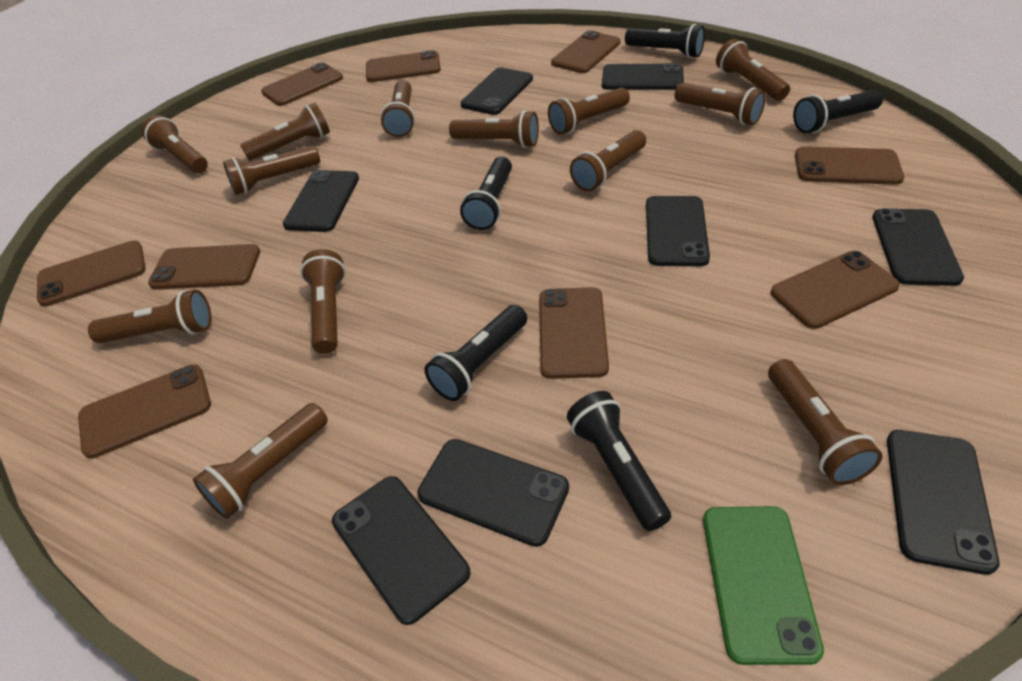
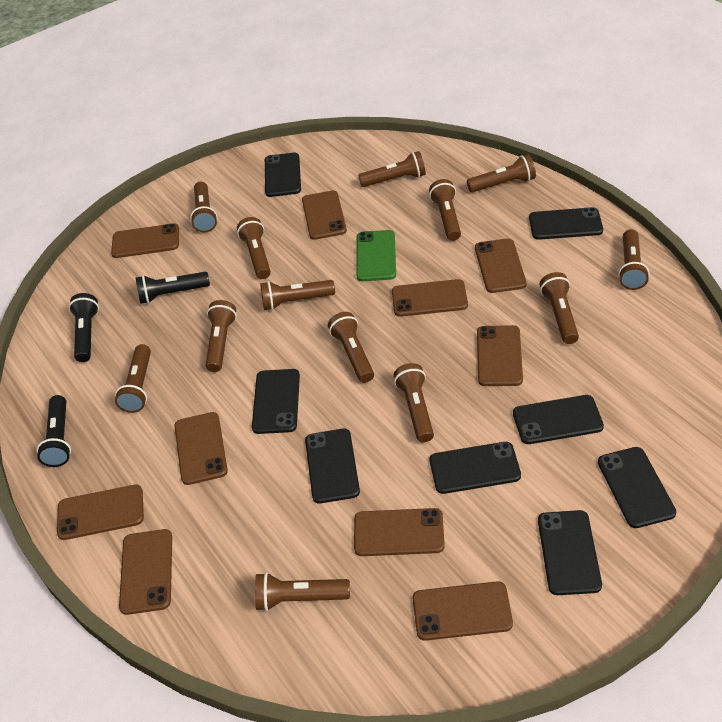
black flashlight: [425,305,527,401] [460,157,512,230] [567,391,671,531] [625,24,705,58] [793,90,883,133] = 5 -> [37,395,71,467] [69,293,99,362] [136,272,210,304] = 3
brown phone: [37,241,146,307] [78,364,211,459] [148,244,260,290] [261,62,343,106] [366,50,441,82] [539,287,609,379] [551,30,621,73] [771,251,900,329] [795,147,904,185] = 9 -> [57,484,144,540] [111,223,179,258] [119,529,172,615] [175,412,228,485] [302,191,347,240] [354,508,445,556] [392,279,468,317] [412,581,513,641] [475,238,527,293] [477,325,523,386] = 10

